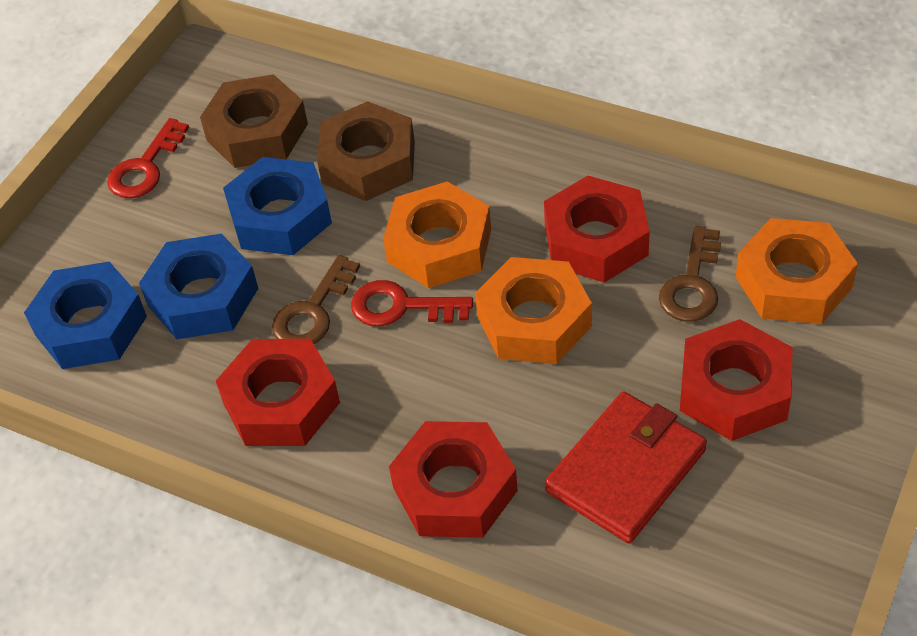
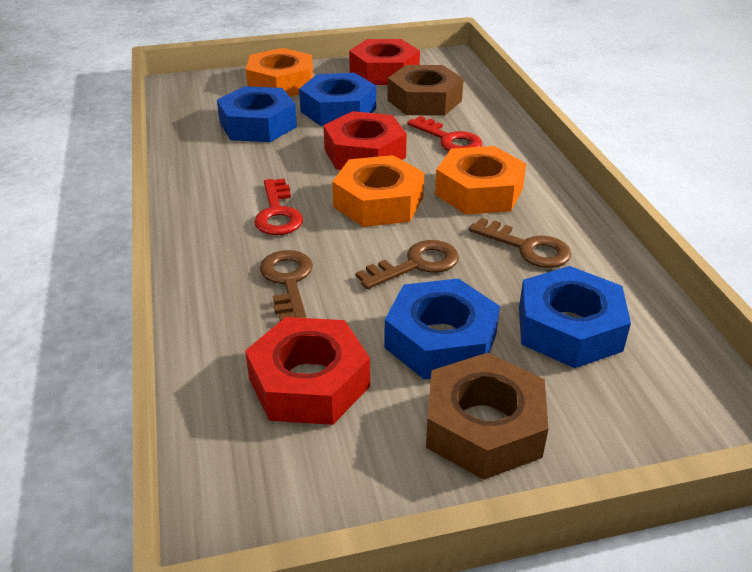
blue nut: [24,262,147,369] [139,234,258,339] [223,157,332,255] = 3 -> [217,86,297,142] [299,73,376,126] [384,278,500,380] [519,266,631,368] = 4
brown key: [272,255,360,344] [659,226,721,322] = 2 -> [260,250,313,321] [356,240,459,289] [469,218,571,268] = 3
red nut: [216,339,340,446] [389,421,518,538] [544,176,650,283] [680,319,793,441] = 4 -> [245,317,370,425] [323,111,407,170] [349,39,420,85] = 3
red wallet: [545,391,707,544] = 1 -> none = 0

